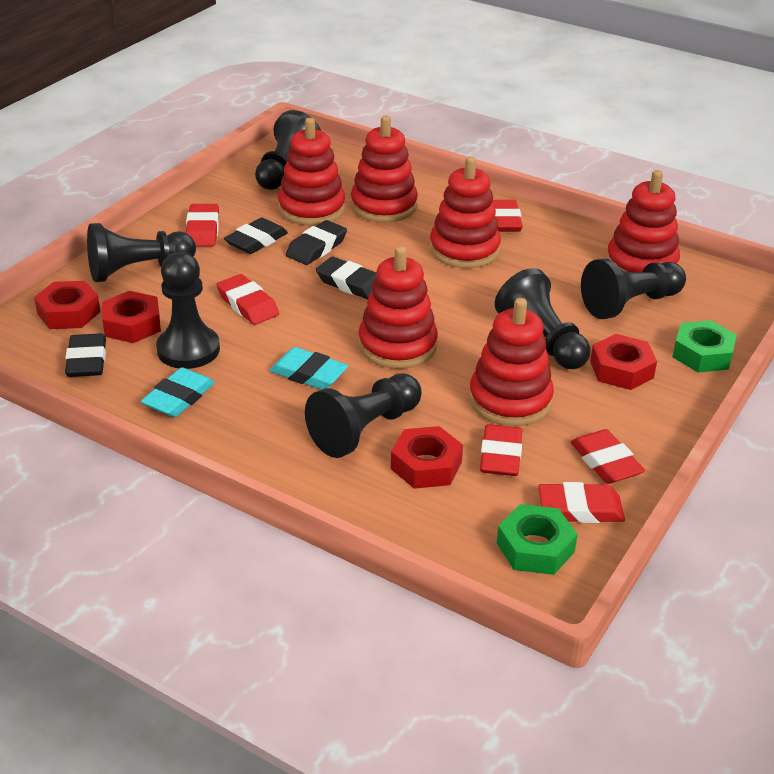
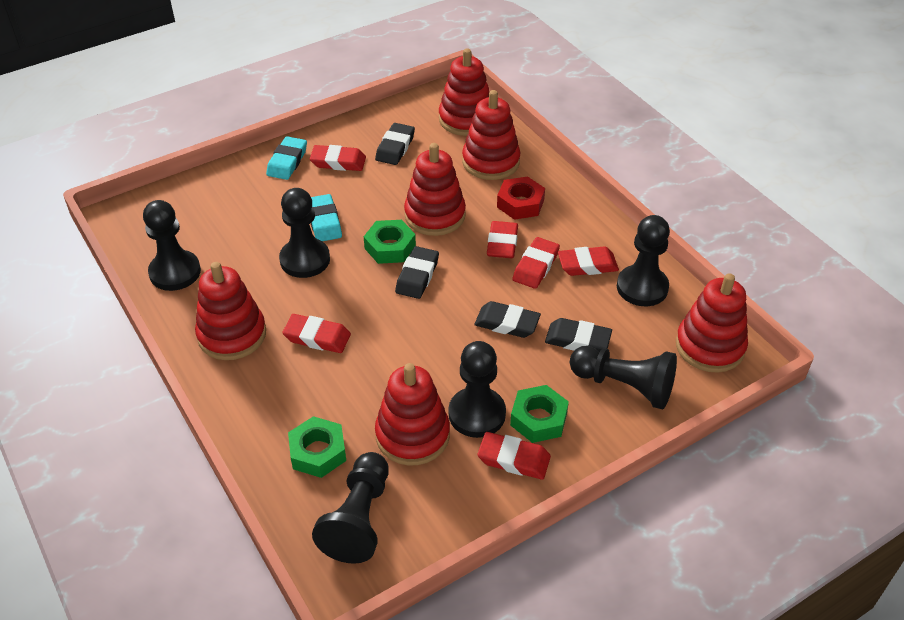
green nut: [497,504,578,575] [672,320,737,373] = 2 -> [288,416,346,478] [364,220,416,264] [510,385,569,443] = 3
red nut: [34,281,101,329] [102,291,161,343] [391,426,463,489] [590,334,657,390] = 4 -> [497,176,545,220] = 1

